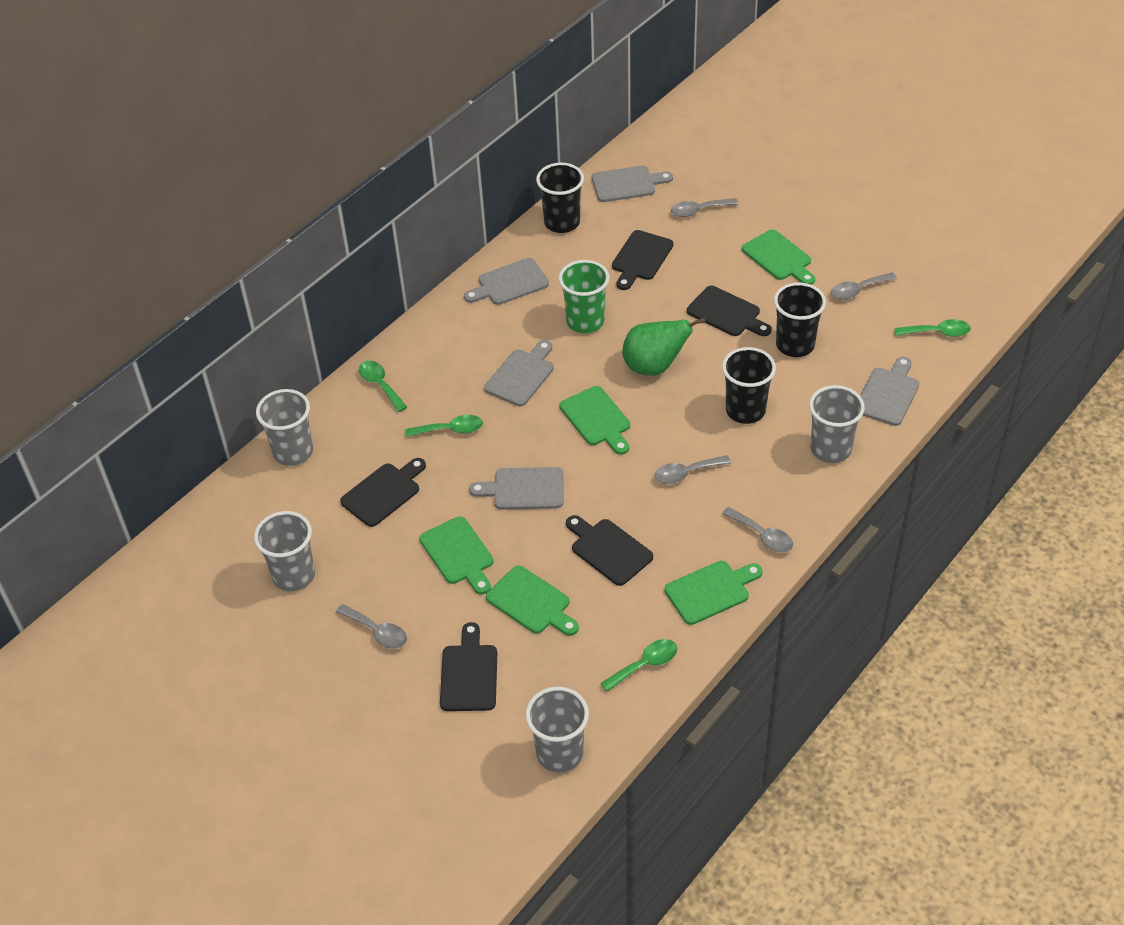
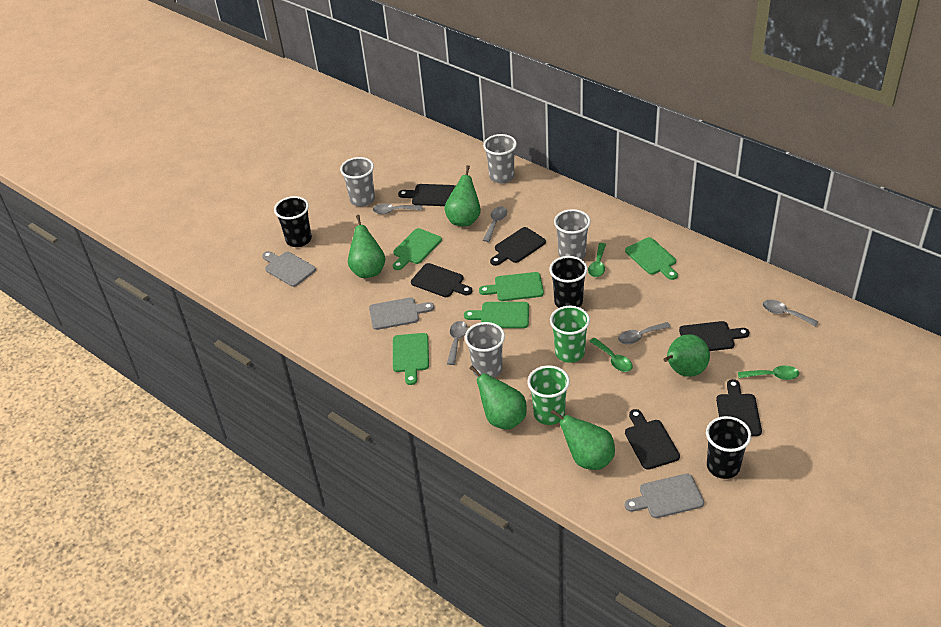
black cutting board: [340,458,426,527] [440,622,497,711] [566,515,653,586] [612,230,673,290] [687,286,772,336] = 5 -> [398,184,456,206] [411,263,472,297] [490,227,546,266] [625,409,680,470] [679,321,749,351] [716,379,762,436] = 6
green cup: [559,260,609,333] = 1 -> [528,365,570,425] [550,306,590,363] = 2
green pear: [622,318,706,376] = 1 -> [348,215,386,278] [444,165,481,226] [469,366,527,430] [551,409,615,470] [663,334,710,377] = 5
green spoon: [359,361,407,412] [405,415,483,437] [600,639,677,692] [894,319,971,337] = 4 -> [588,243,606,277] [589,338,633,372] [738,365,799,380] = 3
grey cutting board: [464,258,549,305] [469,467,563,510] [484,340,554,406] [592,166,673,202] [860,357,919,426] = 5 -> [262,251,316,287] [369,297,434,330] [625,473,704,518] = 3

